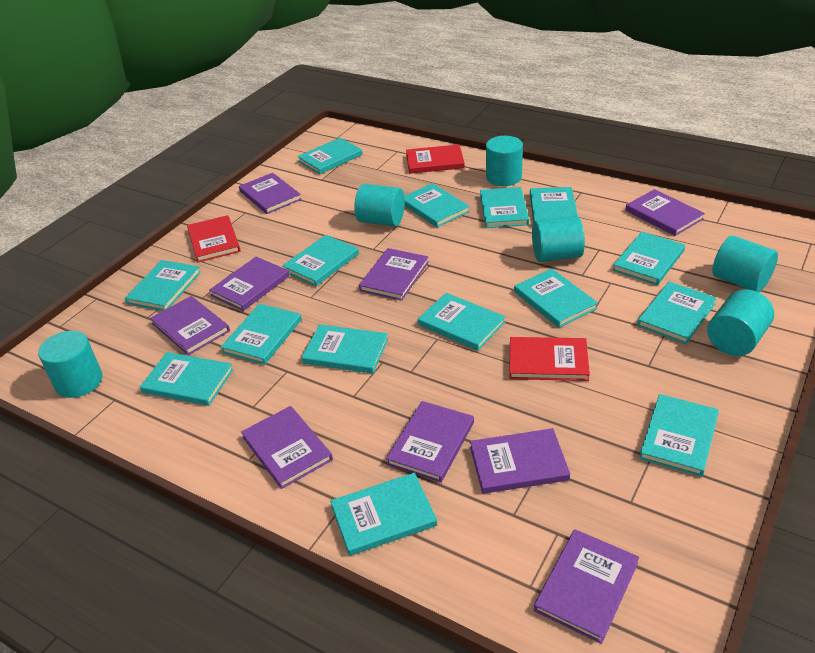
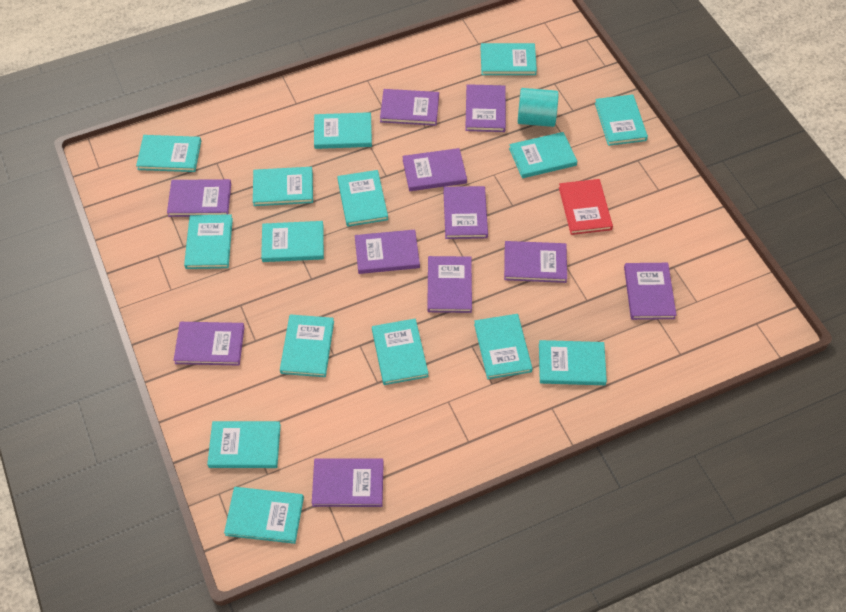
purple book: [150,296,230,355] [209,257,289,311] [239,173,302,214] [241,406,333,489] [359,248,429,301] [386,401,474,483] [470,428,570,494] [534,529,639,644] [625,189,705,236] = 9 -> [167,179,231,217] [173,322,245,366] [312,458,384,507] [355,230,420,274] [380,89,439,126] [403,148,467,191] [427,256,472,313] [443,186,488,239] [465,84,506,132] [504,241,567,283] [624,263,677,320] = 11
red book: [187,215,241,262] [406,144,465,174] [509,337,590,381] = 3 -> [559,179,613,235] = 1
turquoise cylinder: [38,331,103,398] [354,184,405,227] [486,136,523,186] [532,216,585,262] [707,289,774,356] [712,235,778,292] = 6 -> [518,88,559,127] = 1

